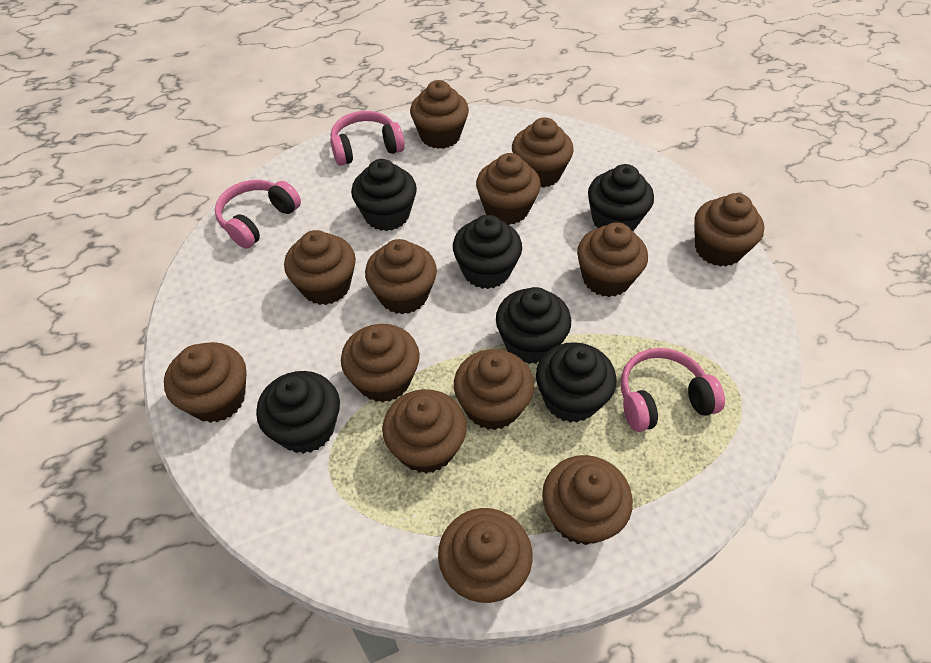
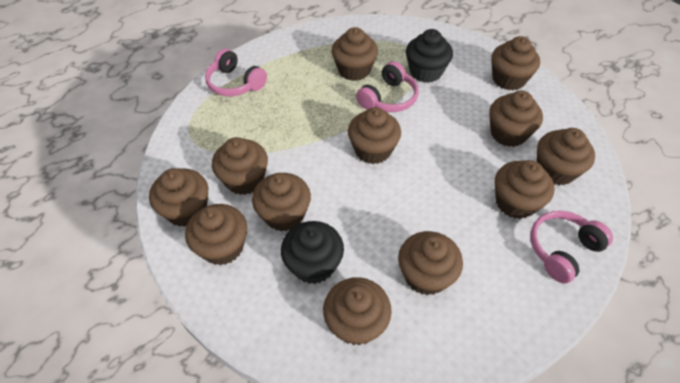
black cupcake: [256,371,340,454] [351,159,417,231] [453,215,522,289] [496,287,571,364] [536,342,616,423] [588,164,654,231] = 6 -> [281,221,344,284] [406,29,453,83] = 2
brown cupcake: [164,342,246,423] [284,230,356,305] [341,324,420,402] [365,239,437,314] [382,389,467,473] [410,80,469,149] [438,508,533,603] [454,349,534,430] [476,153,541,225] [512,117,574,188] [542,455,633,545] [577,222,648,297] [694,193,764,267] = 13 -> [149,168,208,227] [185,204,247,265] [212,137,268,195] [252,173,311,232] [323,277,392,345] [331,27,378,81] [348,107,401,164] [398,231,463,296] [489,91,543,147] [491,36,540,90] [495,160,554,219] [537,128,595,185] = 12

